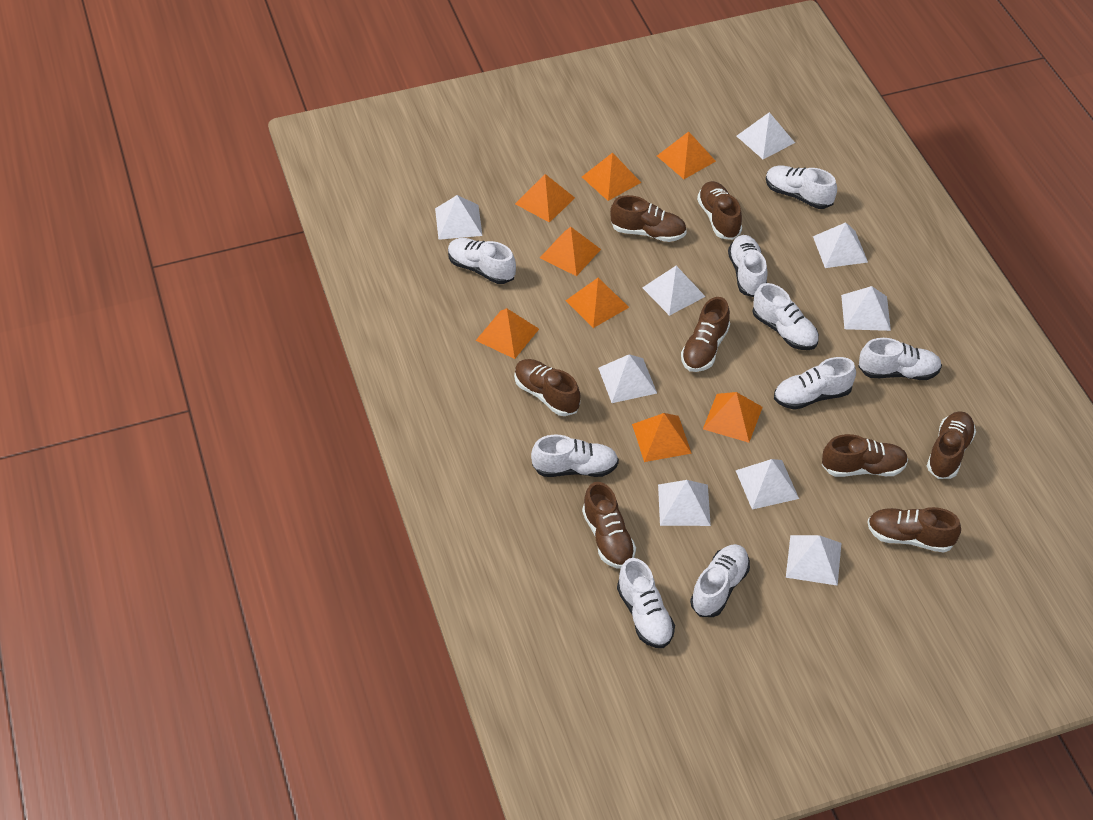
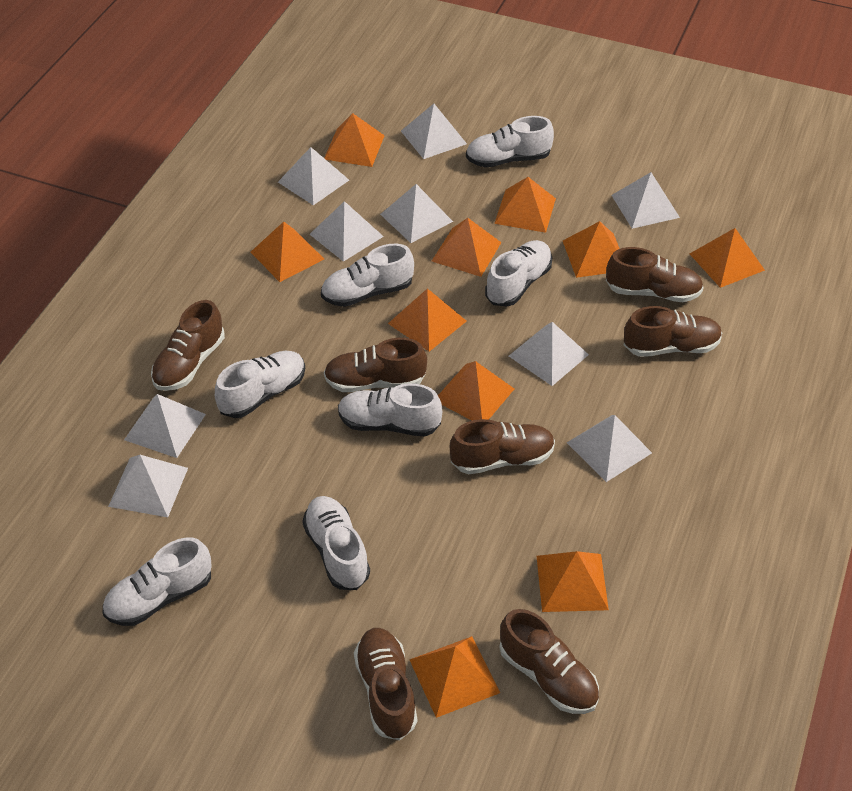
brown shoe: [514,359,580,416] [582,482,636,569] [610,195,687,242] [681,297,730,372] [697,181,742,240] [822,434,908,477] [868,507,961,553] [927,411,976,479] = 8 -> [151,300,225,391] [324,338,427,392] [354,628,417,740] [450,419,555,474] [499,609,599,714] [606,247,704,302] [624,306,722,357] = 7
orange pyramid: [476,308,539,359] [515,174,575,223] [540,227,601,276] [565,278,629,328] [582,153,641,201] [632,413,692,462] [657,131,716,179] [703,392,763,443] = 8 -> [251,222,324,282] [324,113,385,167] [388,288,467,352] [410,636,500,718] [432,218,502,277] [438,361,514,421] [494,177,556,233] [537,551,609,612] [563,221,620,278] [690,228,765,288] = 10
white shoe: [448,238,516,284] [531,435,619,477] [617,558,675,648] [690,544,750,617] [728,235,768,297] [752,283,819,350] [766,165,837,209] [774,357,856,410] [858,338,942,380] = 9 -> [103,538,212,626] [215,351,305,418] [302,496,370,590] [321,244,414,307] [338,383,442,436] [466,116,554,167] [485,240,552,307] = 7

